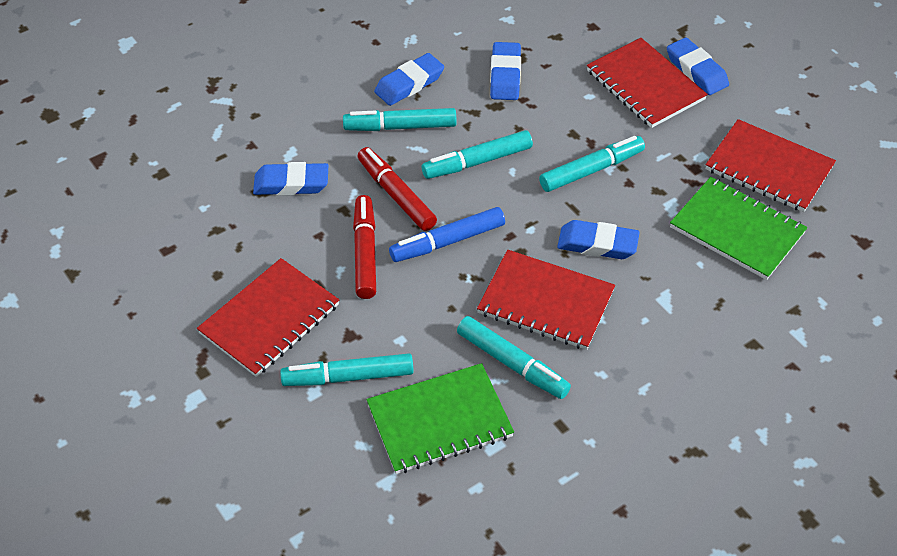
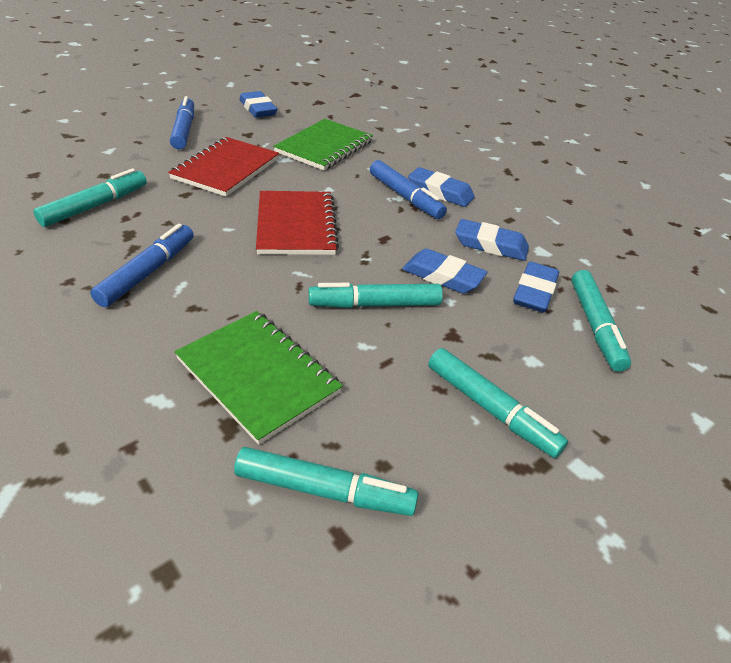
blue marker: [389,207,505,262] = 1 -> [90,224,194,307] [170,96,194,150] [370,160,447,219] = 3
red marker: [353,195,376,299] [358,147,437,231] = 2 -> none = 0
red notebook: [197,258,339,377] [477,250,615,350] [587,38,708,128] [706,119,836,212] = 4 -> [168,137,279,197] [256,191,339,255] = 2

